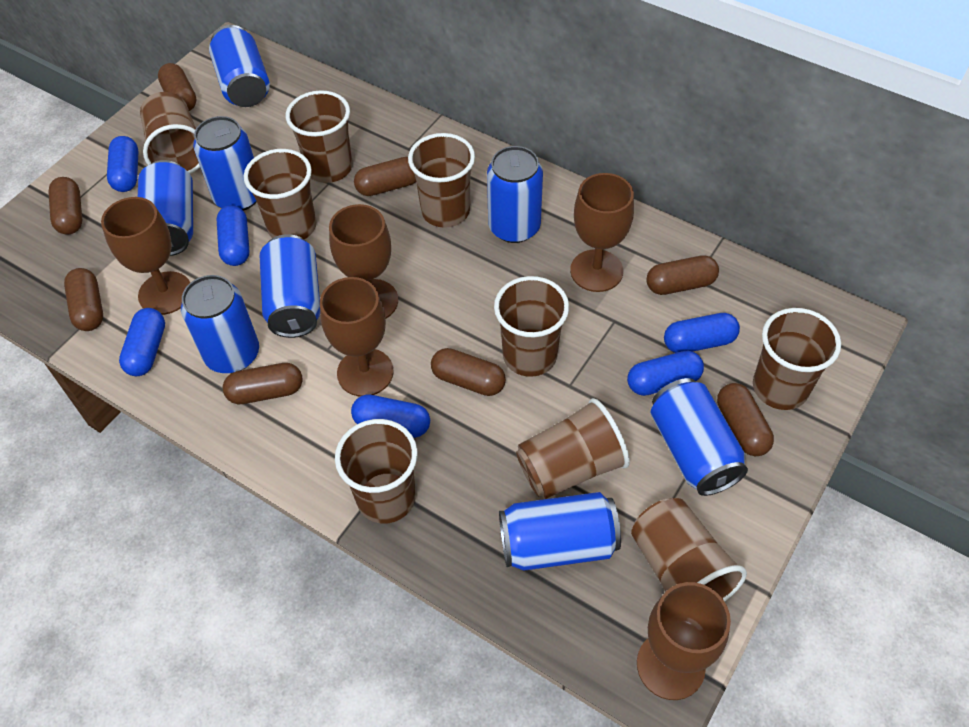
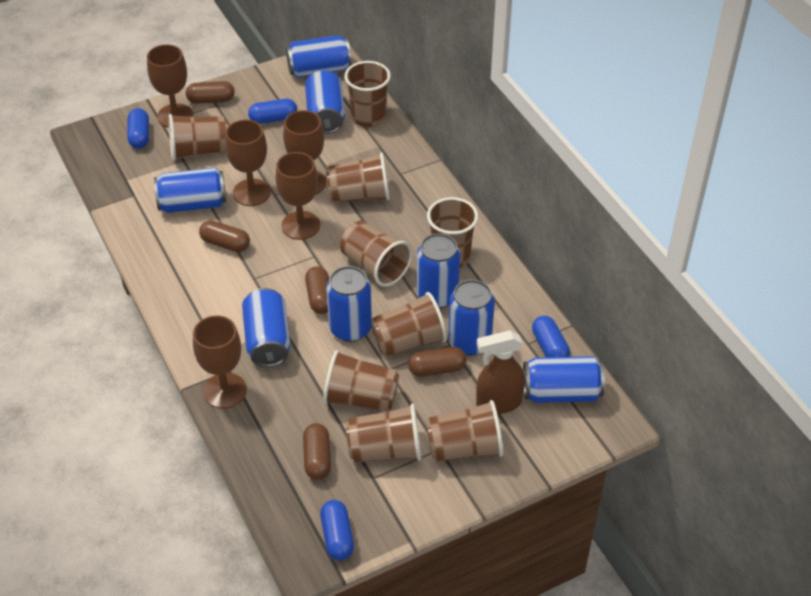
blue capsule: [107,136,139,192] [119,308,165,376] [216,205,250,266] [351,394,430,438] [627,351,704,396] [664,313,740,353] = 6 -> [127,108,149,148] [248,99,297,124] [320,500,354,560] [532,316,570,357] = 4
brown capsule: [48,177,82,235] [64,268,103,331] [158,63,197,111] [223,363,303,404] [354,157,416,196] [431,348,506,396] [646,255,719,295] [717,383,774,456] = 8 -> [186,81,235,104] [199,220,250,252] [303,423,331,480] [305,266,329,314] [408,347,466,377] = 5
brown spray bottle: none = 0 -> [476,330,525,414] = 1

